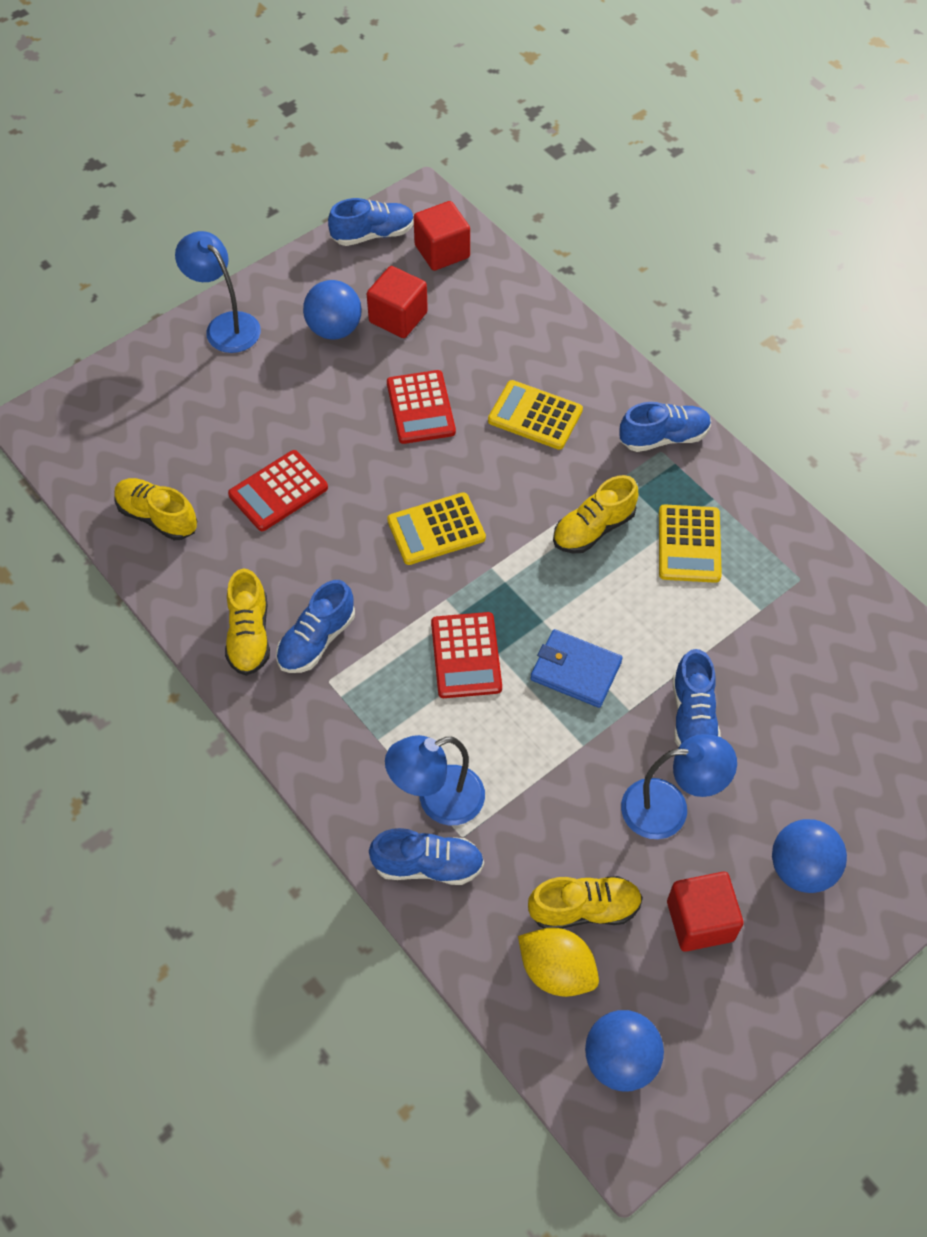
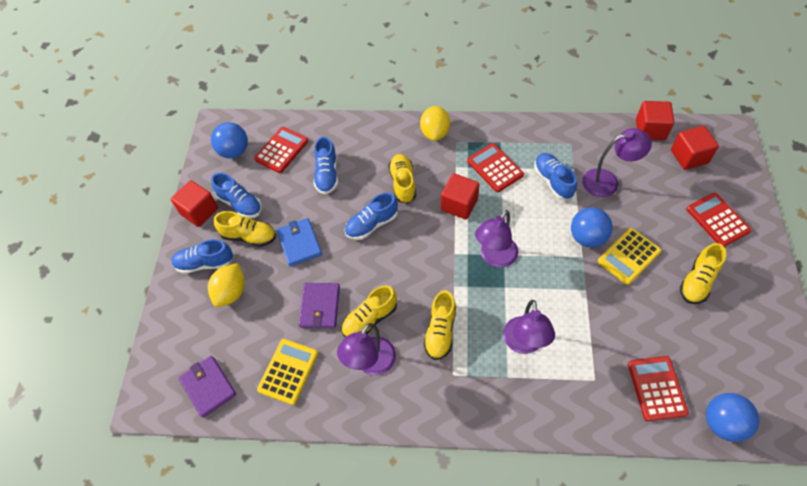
blue lamp: [175,231,261,353] [385,735,485,825] [621,734,737,839] = 3 -> none = 0
purple lamp: none = 0 -> [337,323,396,375] [475,210,518,268] [503,300,555,354] [582,128,652,197] = 4
purple wallet: none = 0 -> [179,356,236,418] [298,283,340,328] = 2
red calculator: [228,450,328,531] [387,370,456,444] [431,612,502,698] = 3 -> [254,127,308,173] [467,143,524,192] [628,356,689,421] [687,193,752,247] = 4
red cube: [367,266,428,338] [413,201,470,271] [667,872,744,952] = 3 -> [171,180,218,227] [441,173,480,219] [636,101,674,140] [671,126,719,170] = 4
yellow calculator: [387,492,486,565] [488,380,583,450] [659,504,722,583] = 3 -> [257,339,318,405] [598,228,661,285] = 2
yellow lemon: [518,927,599,997] = 1 -> [208,263,245,307] [420,106,450,141] = 2
yellow shoe: [114,478,197,540] [225,569,270,676] [528,876,643,929] [553,475,638,553] = 4 -> [214,211,276,247] [341,285,397,337] [388,154,416,203] [423,290,456,360] [680,243,726,304] = 5

